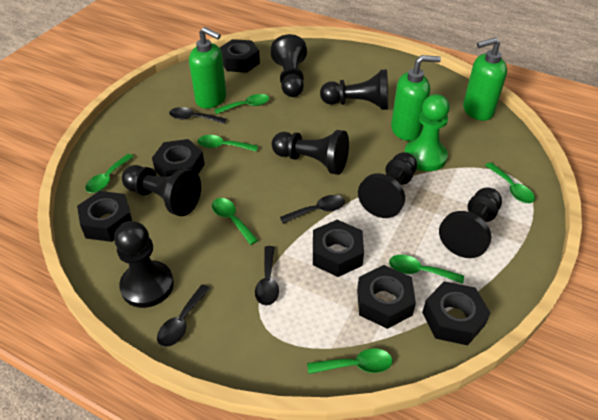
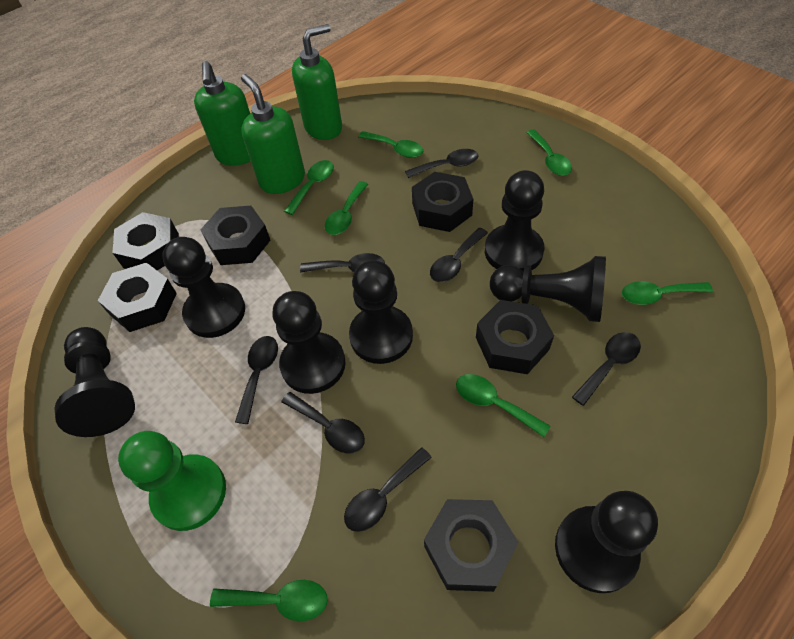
black spoon: [157,284,210,347] [169,107,226,124] [255,246,279,306] [280,195,345,224] = 4 -> [235,336,278,424] [281,392,365,453] [300,253,385,273] [344,447,432,532] [405,149,478,178] [430,228,488,282] [572,332,641,406] = 7

